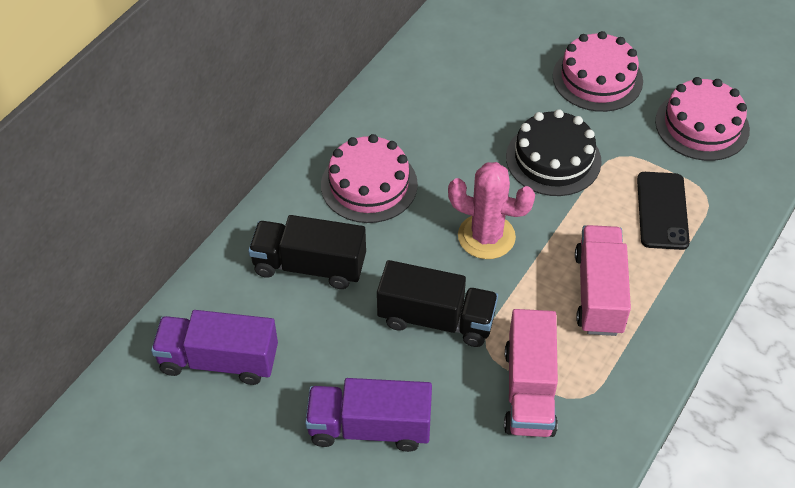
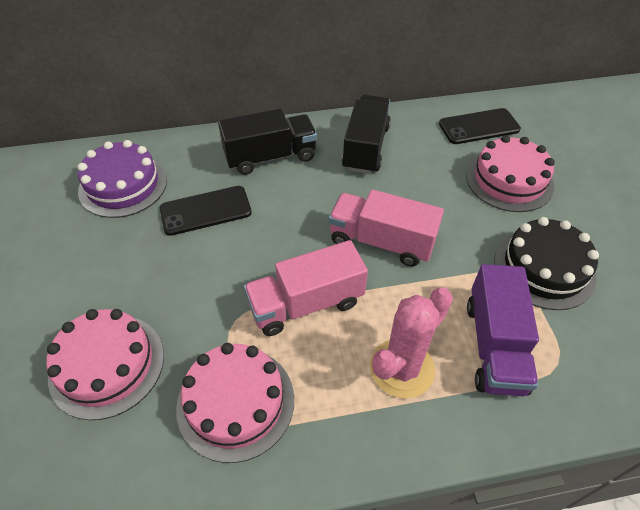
black phone: [637,172,690,250] = 1 -> [160,186,252,236] [439,108,521,144] = 2
purple cake: none = 0 -> [77,140,167,218] = 1
purple truck: [151,310,278,385] [305,378,432,452] = 2 -> [467,264,539,396] = 1

